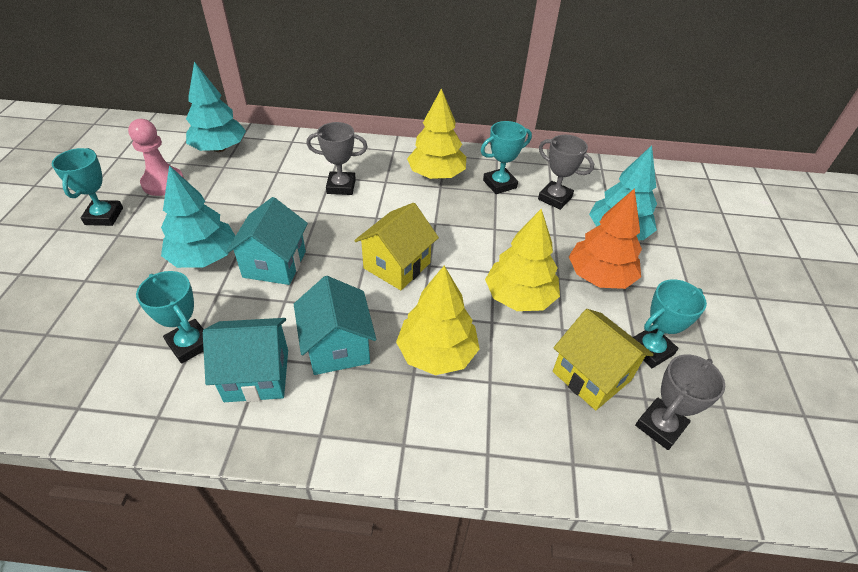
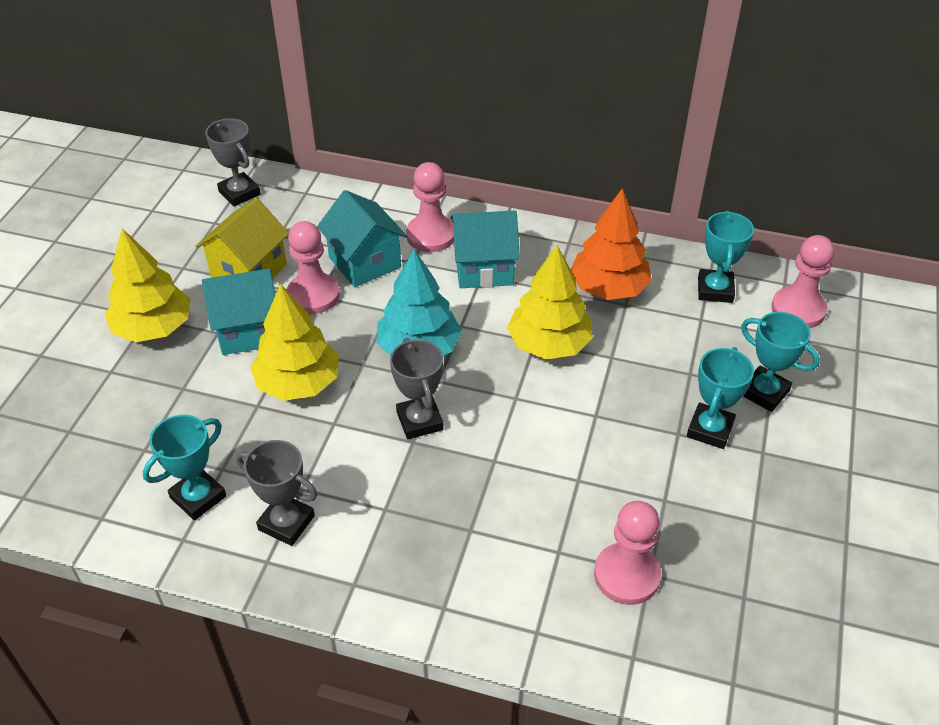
pink pawn: [128,119,184,196] = 1 -> [287,221,340,314] [406,162,454,252] [594,501,661,605] [771,235,834,328] = 4
turquoise tree: [161,166,235,268] [186,62,246,152] [589,145,657,240] = 3 -> [377,249,462,356] = 1
yellow house: [354,203,439,290] [553,309,654,410] = 2 -> [196,198,289,278] = 1

